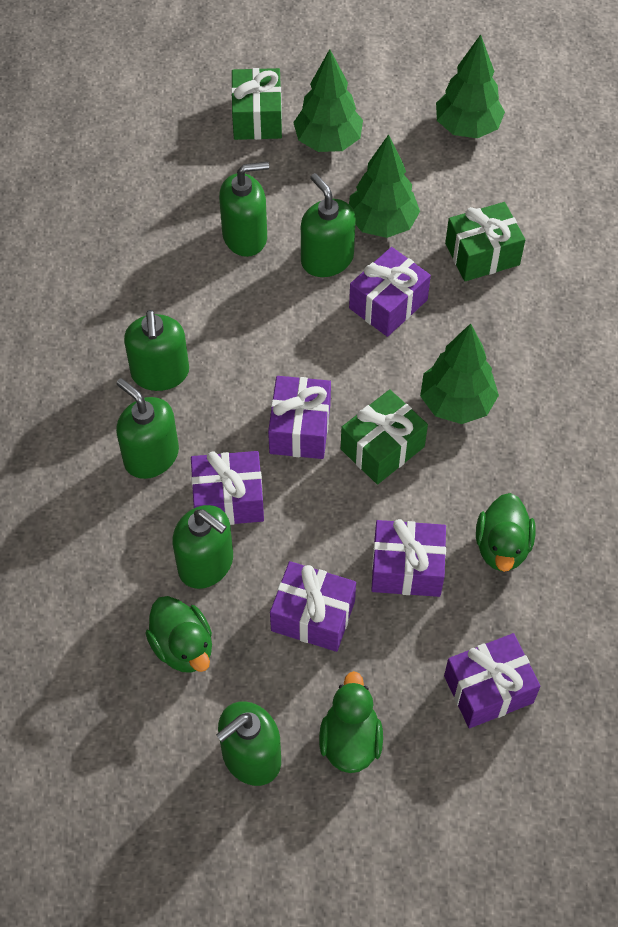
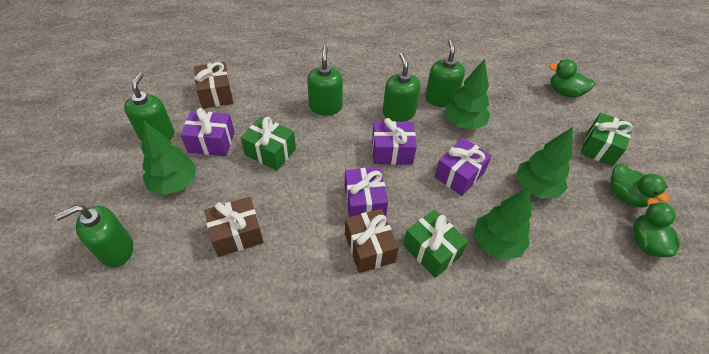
brown gift: none = 0 -> [194,62,233,109] [204,197,264,257] [345,209,399,273] = 3
green soap dispenser: [116,378,179,479] [124,310,189,391] [172,505,233,589] [216,701,281,786] [219,162,269,257] [301,173,356,277] = 6 -> [55,205,133,267] [124,73,175,141] [307,46,343,116] [383,53,421,122] [425,39,465,107] = 5
purple gift: [191,451,264,525] [268,376,331,459] [270,561,356,652] [349,247,431,337] [371,519,446,597] [444,633,541,728] = 6 -> [180,108,235,156] [345,167,388,217] [372,118,417,165] [434,138,492,196] = 4

